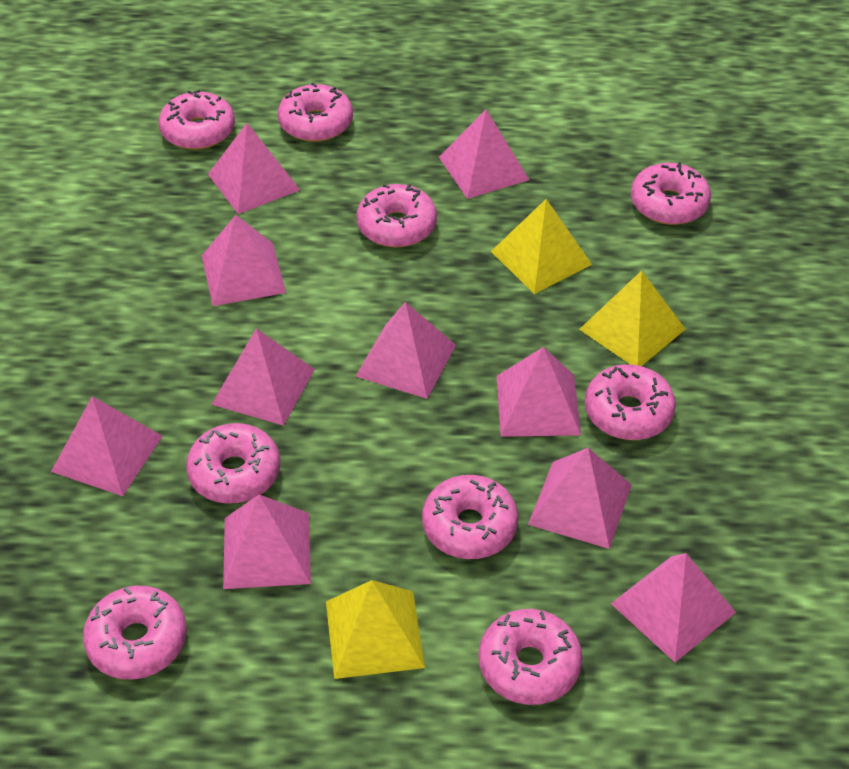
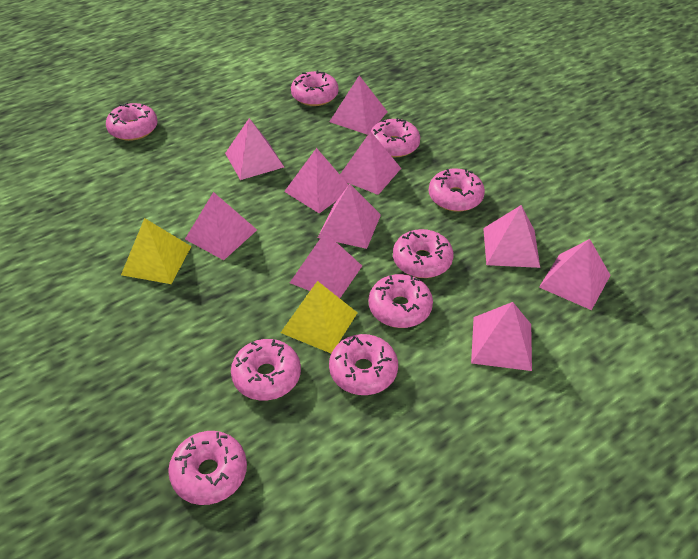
yellow pyramid: [326,580,425,679] [491,199,592,294] [579,270,686,366] = 3 -> [121,218,191,284] [281,281,357,353] = 2

